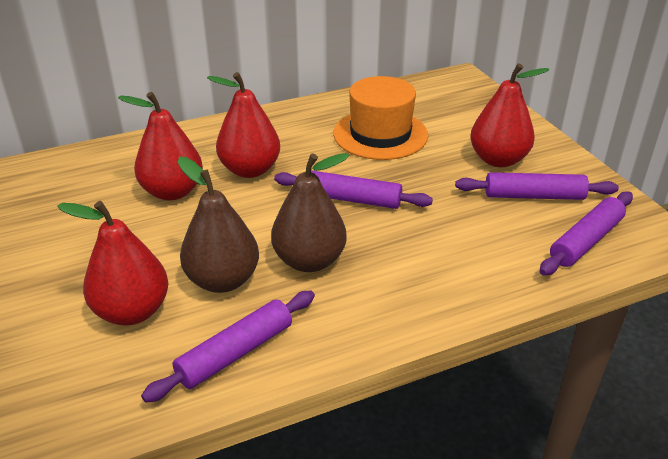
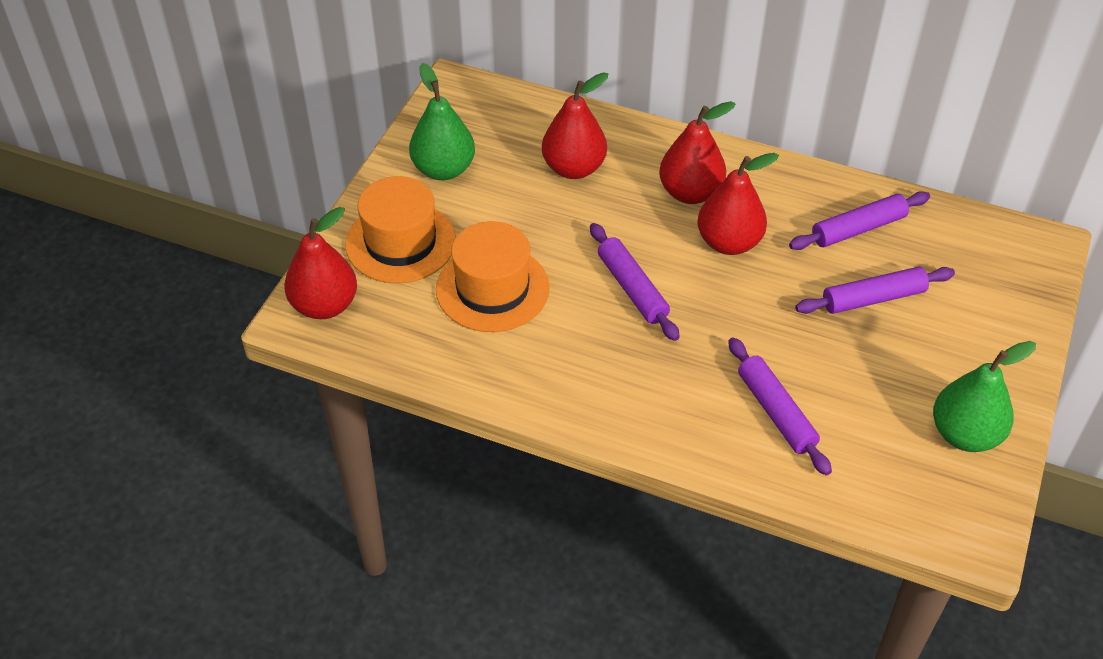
brown pear: [177,157,259,293] [271,153,349,272] = 2 -> none = 0
green pear: none = 0 -> [409,63,475,180] [933,341,1036,452] = 2
orange hat: [333,76,428,160] = 1 -> [345,176,456,283] [436,221,550,332] = 2

